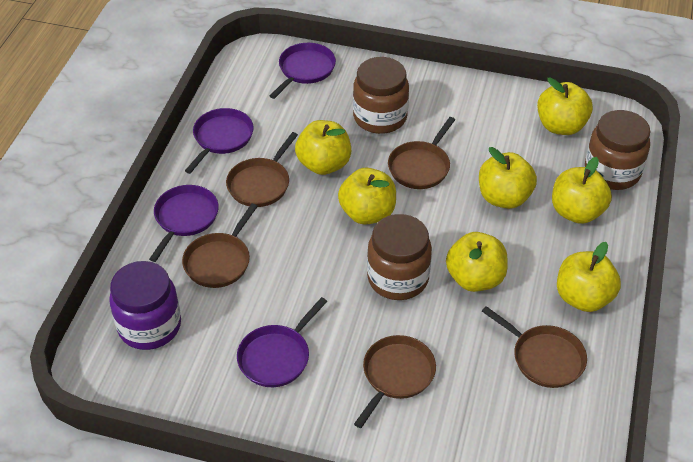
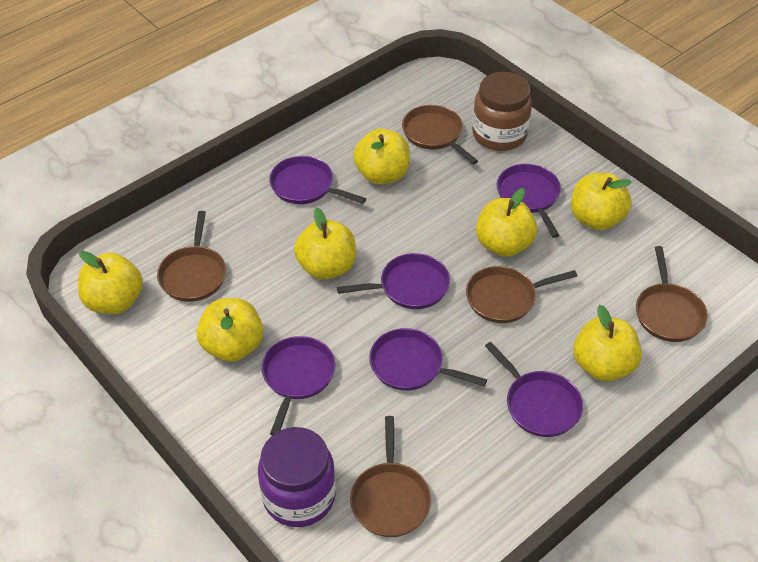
brown jar: [353,57,409,134] [367,214,432,300] [585,110,650,190] = 3 -> [472,72,532,151] = 1
purple pan: [149,185,219,262] [185,108,254,174] [237,297,327,387] [270,43,336,99] = 4 -> [262,336,336,435] [269,156,366,204] [337,253,450,309] [369,328,487,391] [485,342,583,437] [497,164,561,238] = 6

